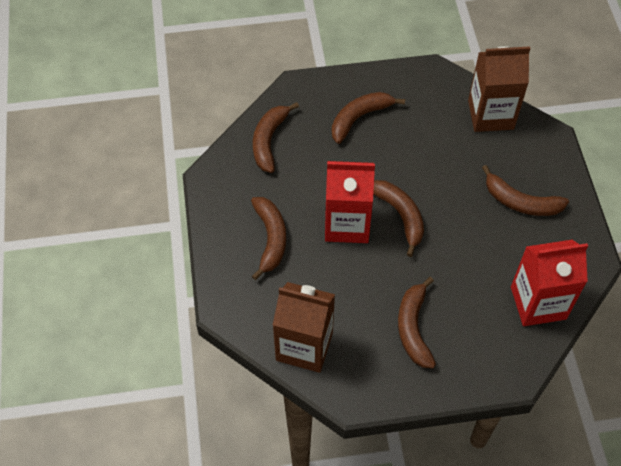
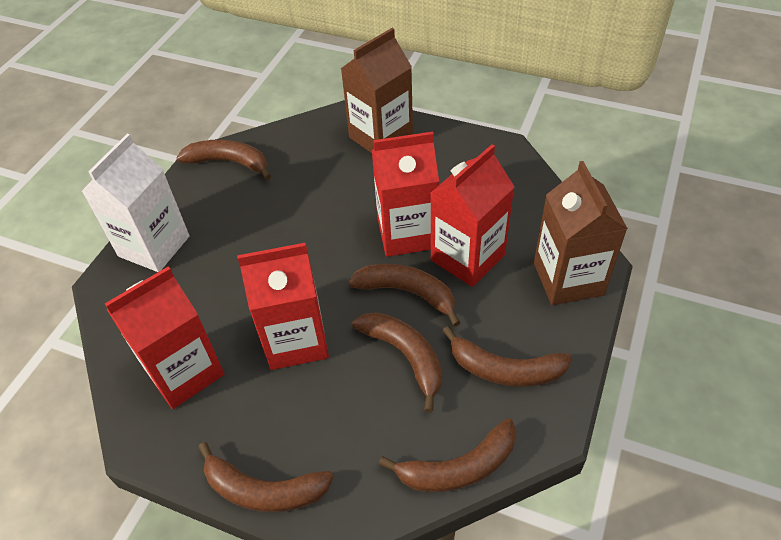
red carton: [325,161,375,243] [511,240,588,326] = 2 -> [105,267,224,409] [237,243,329,370] [372,132,439,257] [431,144,515,287] = 4
white carton: none = 0 -> [82,134,190,272] = 1

